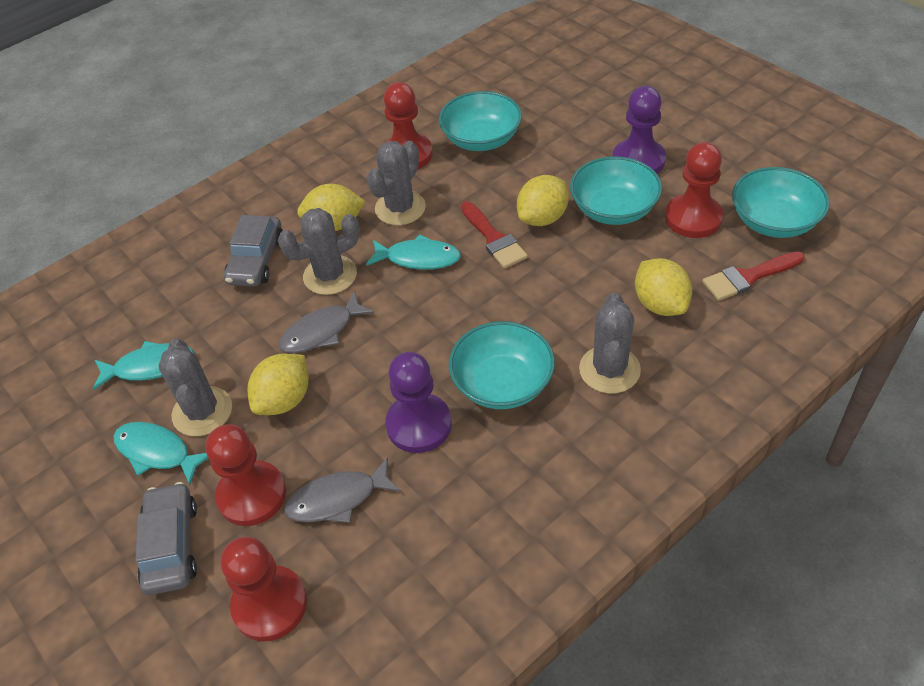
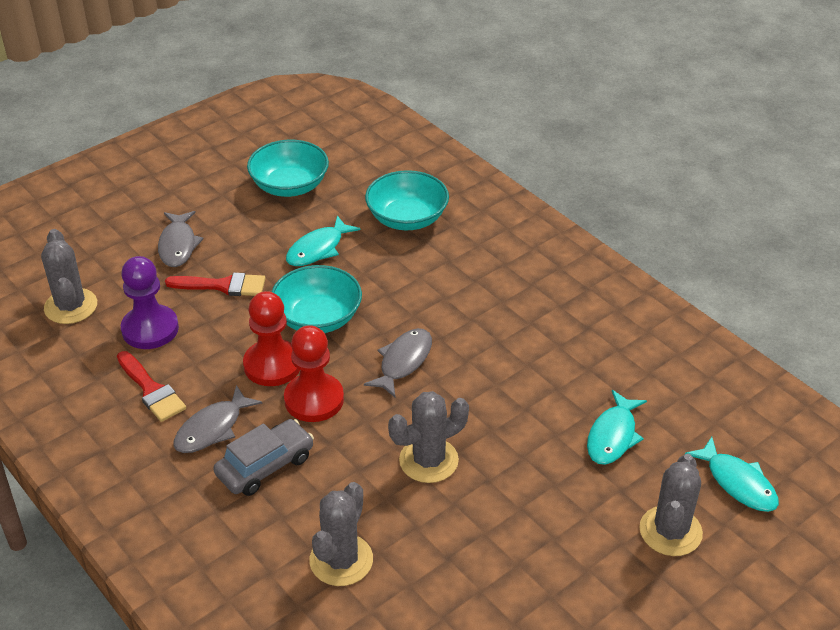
grey car: [136,482,197,595] [224,215,283,287] = 2 -> [213,419,314,496] = 1
grey fish: [279,291,374,353] [285,457,401,523] = 2 -> [158,211,204,267] [173,385,262,453] [364,328,432,397] = 3
purple pawn: [385,352,452,453] [613,86,666,174] = 2 -> [121,256,179,349] = 1
red pawn: [205,424,286,526] [221,536,307,641] [384,82,433,170] [665,142,723,238] = 4 -> [243,291,300,386] [284,325,344,422] = 2
turquoise bowl: [439,91,522,151] [448,321,555,409] [570,156,662,225] [732,167,830,238] = 4 -> [247,140,329,197] [271,265,362,333] [365,170,449,230] = 3
yellow lemon: [247,354,309,415] [297,184,366,231] [517,175,569,226] [635,258,692,316] = 4 -> none = 0

